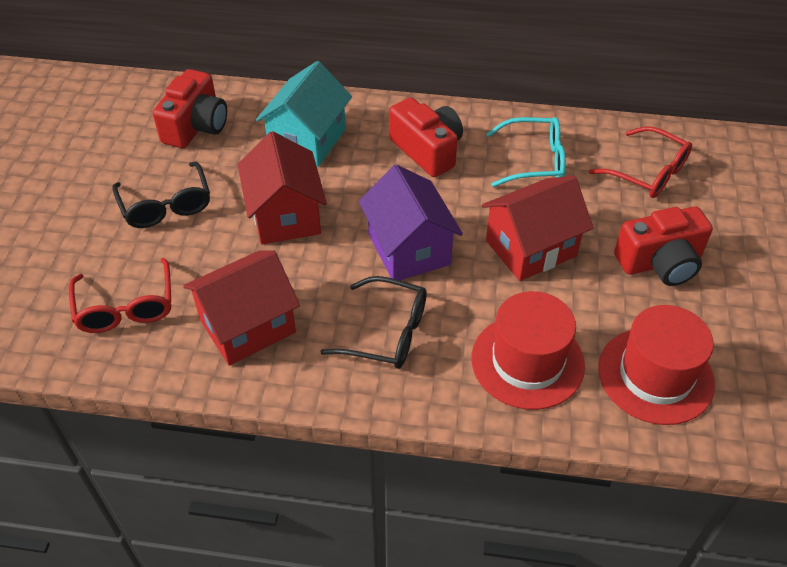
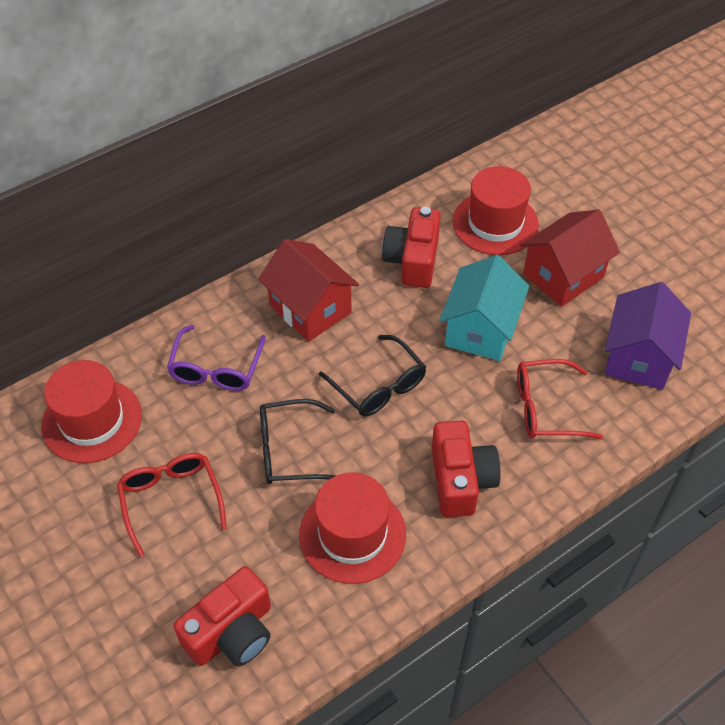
purple glasses: none = 0 -> [167,325,266,391] = 1
red hat: [472,291,585,410] [598,305,715,425] = 2 -> [41,360,142,463] [299,473,406,584] [453,166,539,255] = 3
red house: [183,250,300,365] [237,131,327,245] [482,176,594,281] = 3 -> [258,239,359,342] [520,209,620,307] = 2
turquoise glasses: [487,117,566,187] = 1 -> none = 0

